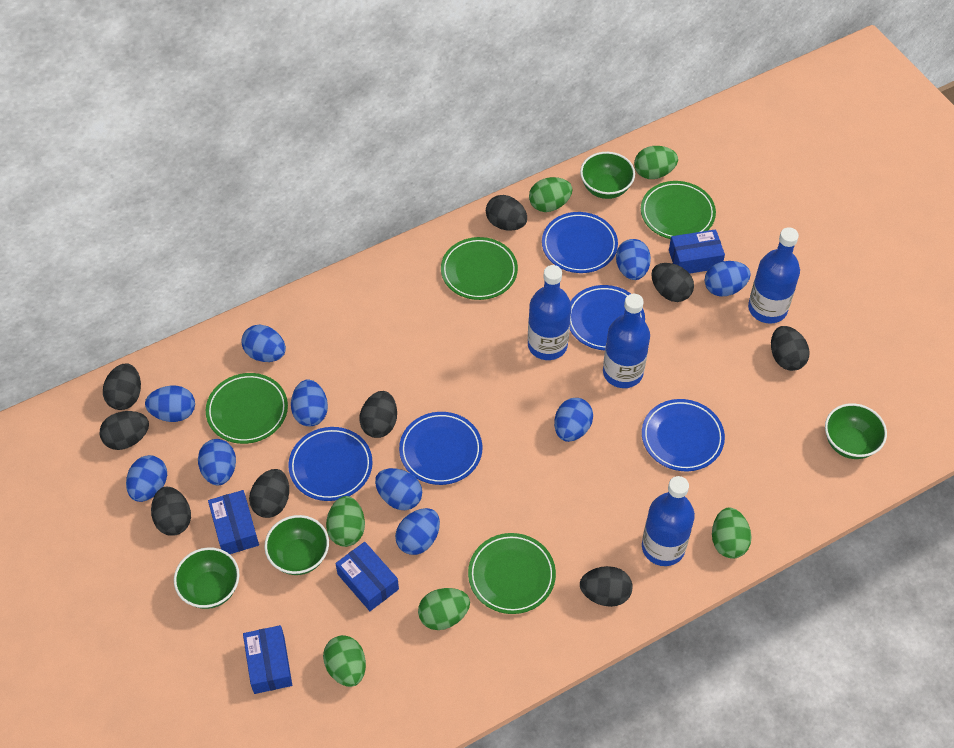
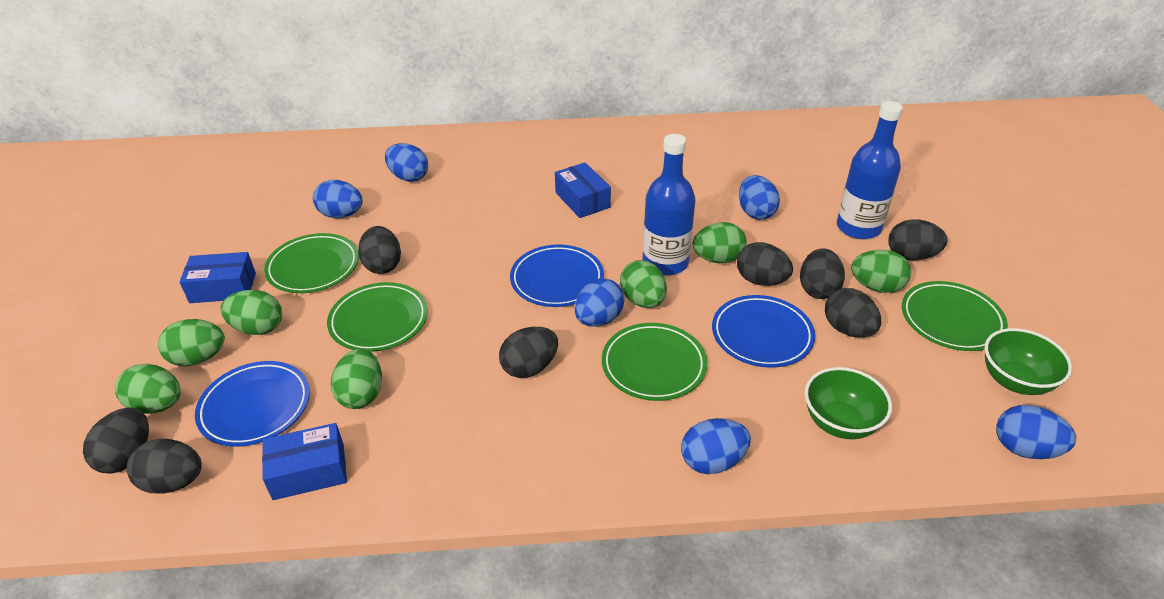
black egg: [100,411,149,450] [103,363,141,410] [151,487,191,536] [249,469,289,518] [359,391,397,438] [486,195,527,231] [580,566,633,607] [651,263,694,302] [771,326,810,371] = 9 -> [83,407,149,474] [126,439,202,494] [358,226,401,274] [499,327,558,378] [737,242,793,286] [800,248,845,299] [825,288,881,338] [888,219,947,260] = 8
blue bottle: [528,265,571,360] [603,294,650,388] [642,476,695,566] [748,227,800,324] = 4 -> [643,134,696,276] [837,101,903,239] = 2
blue box: [208,490,259,554] [243,625,292,694] [335,542,399,611] [669,229,725,274] = 4 -> [179,252,256,303] [262,423,347,500] [555,162,611,218] = 3
blue egg: [126,455,167,502] [145,386,195,422] [198,439,236,485] [241,325,286,362] [291,379,328,426] [375,468,422,510] [395,508,440,555] [554,398,593,442] [616,239,651,280] [705,261,751,297] = 10 -> [313,180,363,218] [385,143,428,182] [574,279,625,327] [681,418,751,474] [739,175,780,220] [996,405,1076,459] = 6
blue plate: [288,427,373,501] [399,412,483,485] [542,212,618,273] [570,285,645,351] [642,399,725,471] = 5 -> [195,361,310,447] [510,245,604,307] [712,295,815,368] = 3
green bowl: [174,547,240,609] [265,515,329,575] [580,152,635,199] [825,403,887,459] = 4 -> [805,367,892,439] [985,328,1072,395] = 2
green egg: [323,635,366,687] [326,496,365,547] [418,588,470,630] [529,177,573,212] [634,146,678,179] [712,508,752,559] = 6 -> [115,364,181,414] [158,319,225,366] [220,290,282,335] [331,348,382,409] [620,260,667,308] [692,222,747,263] [851,250,911,293] = 7

